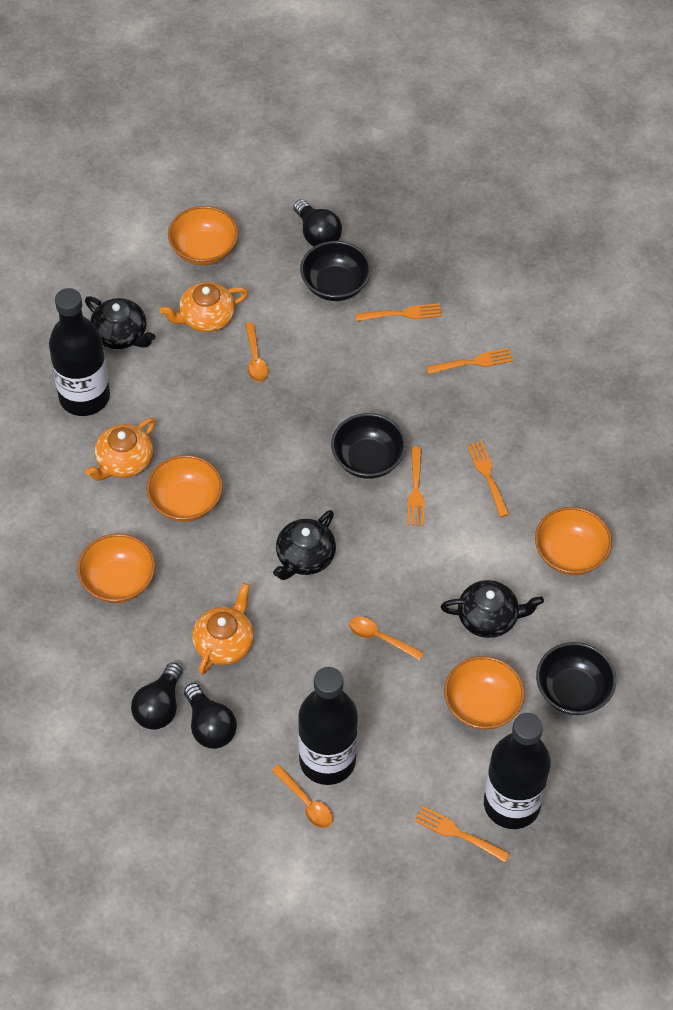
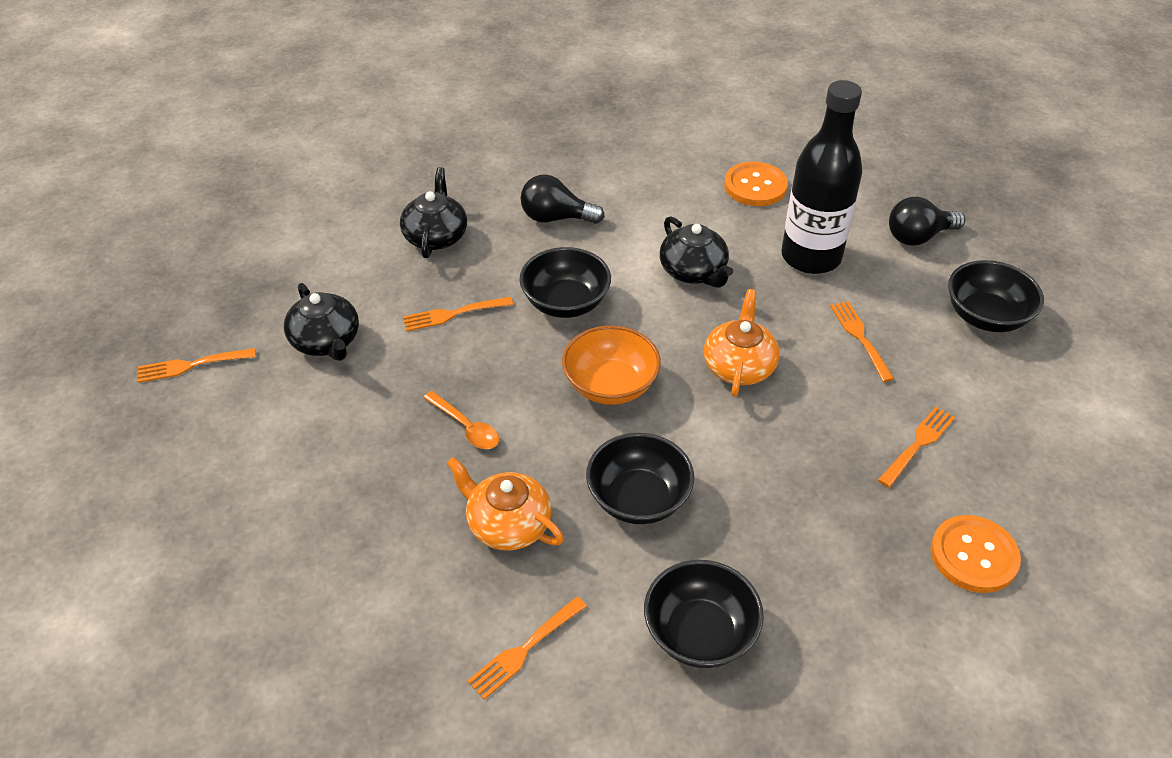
black bottle: [49,288,110,416] [298,667,358,785] [484,713,551,829] = 3 -> [781,80,862,274] = 1
black bowl: [300,241,371,301] [331,413,406,479] [536,642,616,715] = 3 -> [519,247,611,318] [586,433,694,524] [644,560,764,668] [948,260,1044,332] = 4
black light bulb: [131,662,182,730] [184,683,237,749] [293,199,342,247] = 3 -> [520,175,605,224] [889,197,965,246] = 2
orange bowl: [77,534,155,603] [146,455,223,522] [168,206,238,265] [444,656,525,730] [535,507,612,575] = 5 -> [562,326,661,405] = 1
orange button: none = 0 -> [724,162,788,206] [930,515,1021,593] = 2
orange spoon: [245,323,268,382] [271,765,333,828] [349,616,424,661] = 3 -> [423,391,499,449] = 1
orange teapot: [85,418,156,481] [160,282,248,332] [192,583,254,675] = 3 -> [447,457,564,551] [704,289,780,397] = 2

